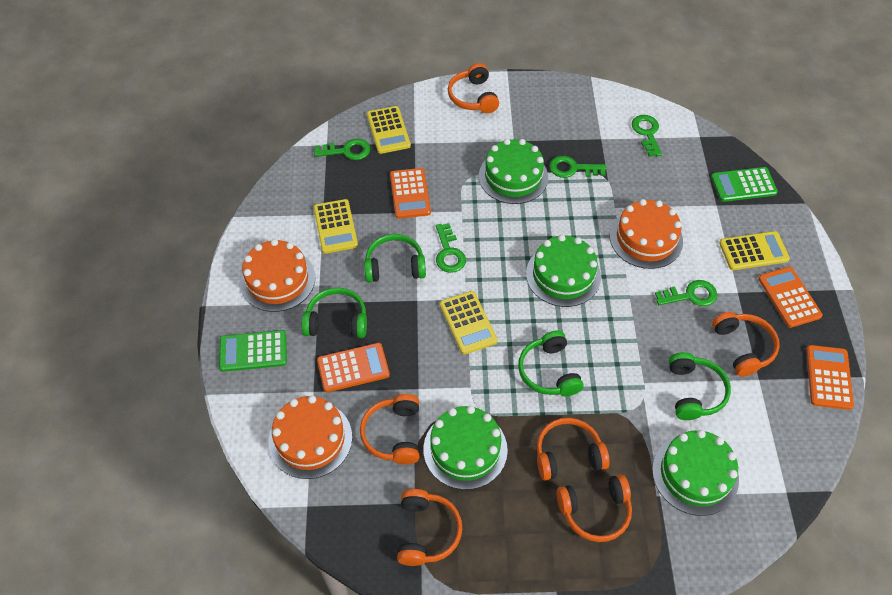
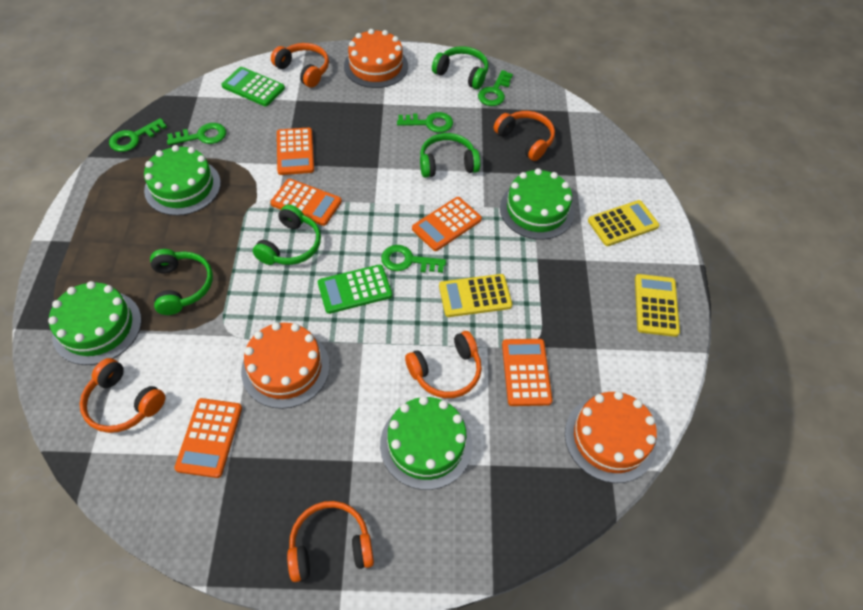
orange calculator: [317,343,390,392] [390,168,431,219] [758,267,823,328] [806,345,854,410] = 4 -> [174,398,242,478] [270,179,342,226] [277,127,314,175] [412,197,482,251] [502,339,552,406] = 5
orange headphones: [360,394,420,464] [397,489,463,566] [448,63,499,113] [536,418,610,480] [556,474,632,542] [712,312,780,377] = 6 -> [80,358,165,433] [271,43,329,88] [287,501,374,582] [405,331,482,398] [494,111,555,161] = 5
yellow calculator: [314,199,358,254] [367,106,411,154] [440,291,498,355] [719,231,790,270] = 4 -> [439,274,512,317] [588,200,659,246] [635,274,680,337] = 3

